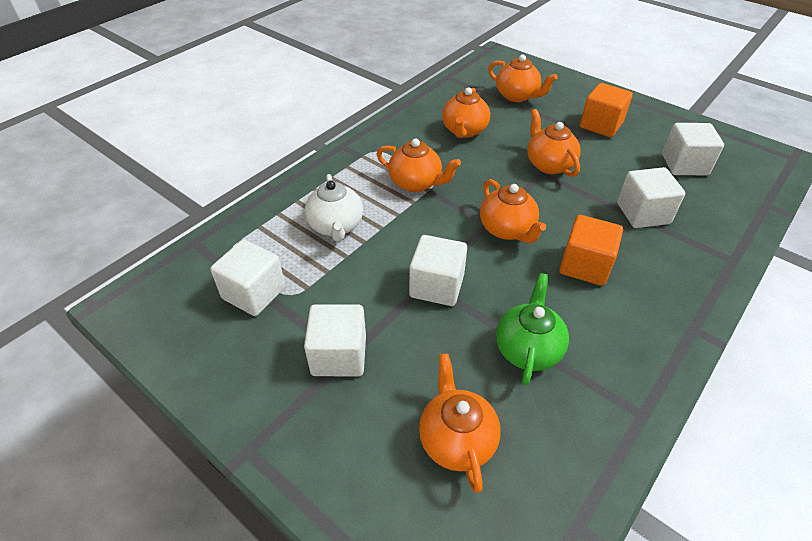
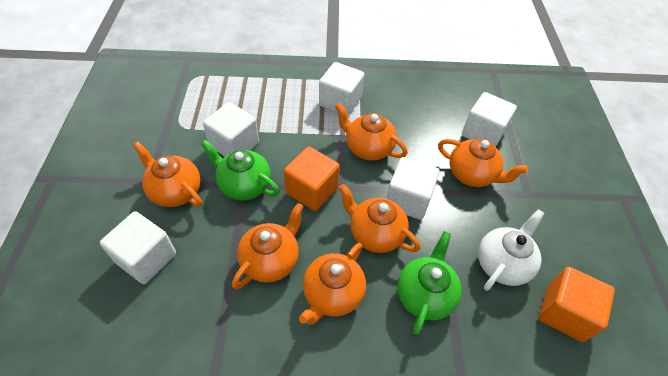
green teapot: [496,273,569,386] = 1 -> [201,140,280,200] [397,231,462,335] = 2

